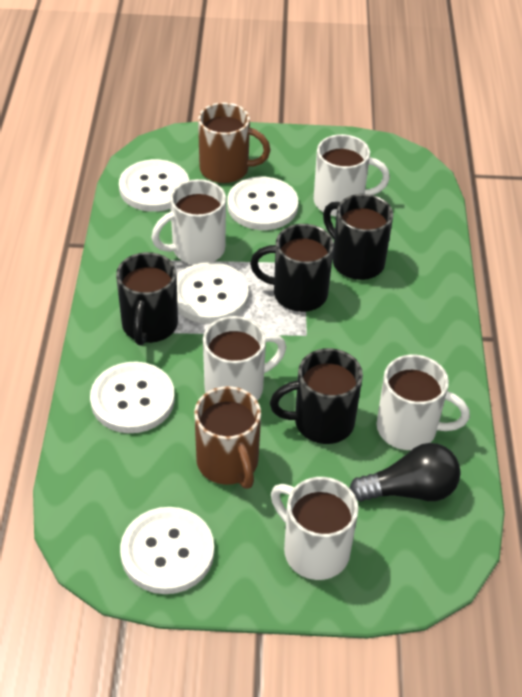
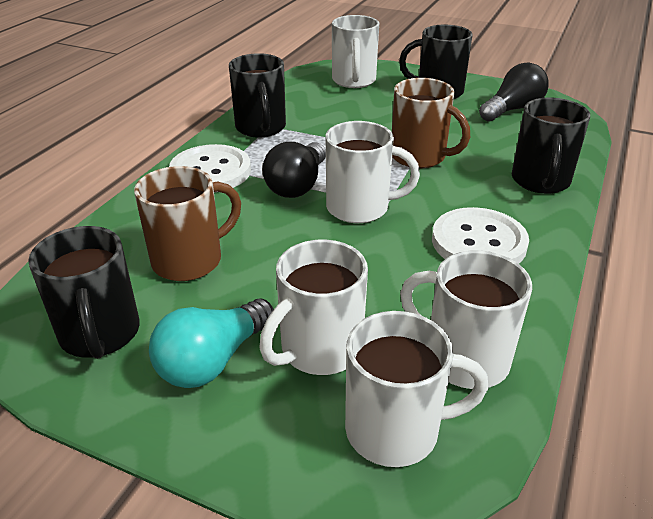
black light bulb: [350,443,461,502] = 1 -> [262,142,326,198] [479,63,549,122] = 2
turquoise light bulb: none = 0 -> [149,299,274,388] = 1
white button: [90,362,175,433] [119,159,189,212] [120,507,214,594] [177,262,249,324] [227,177,298,230] = 5 -> [169,144,251,193] [432,207,529,264] = 2

